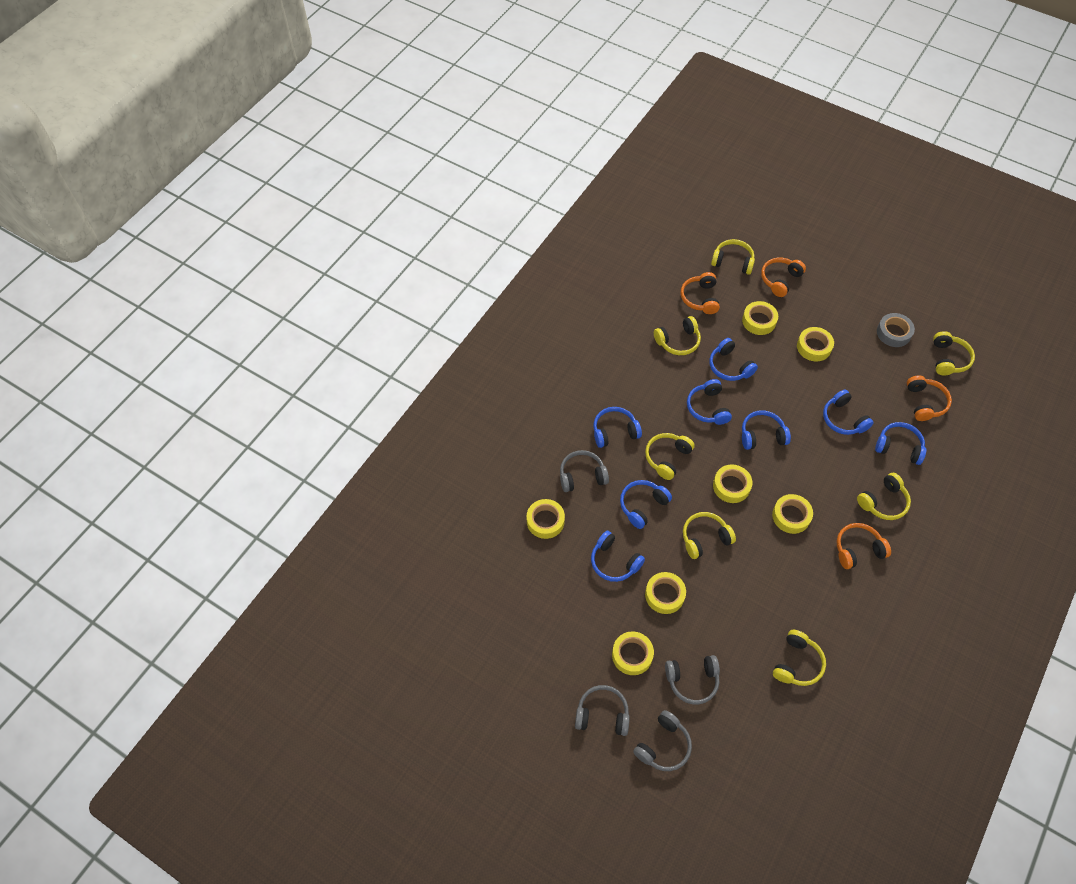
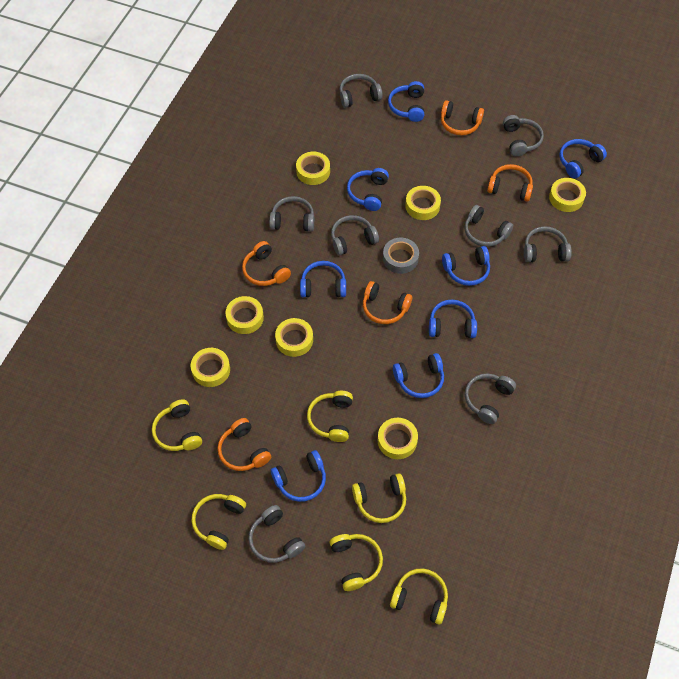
grey headphones: [560,450,609,492] [575,685,630,736] [633,710,692,771] [665,655,720,704] = 4 -> [248,505,305,563] [269,196,314,232] [331,215,379,255] [339,74,383,108] [464,205,513,247] [465,373,516,424] [503,115,544,157] [524,226,572,262] = 8
orange headphones: [680,272,720,314] [761,258,806,297] [837,523,891,569] [907,375,952,421] = 4 -> [218,418,271,471] [242,241,291,286] [363,281,412,324] [441,100,484,135] [487,164,533,202] = 5
yellow headphones: [645,433,695,480] [654,316,701,355] [683,512,736,559] [711,239,755,275] [773,630,826,686] [857,473,911,520] [933,331,975,375] = 7 -> [152,399,202,451] [192,494,246,550] [307,391,353,442] [330,534,383,591] [352,473,406,523] [390,569,448,625] = 6

